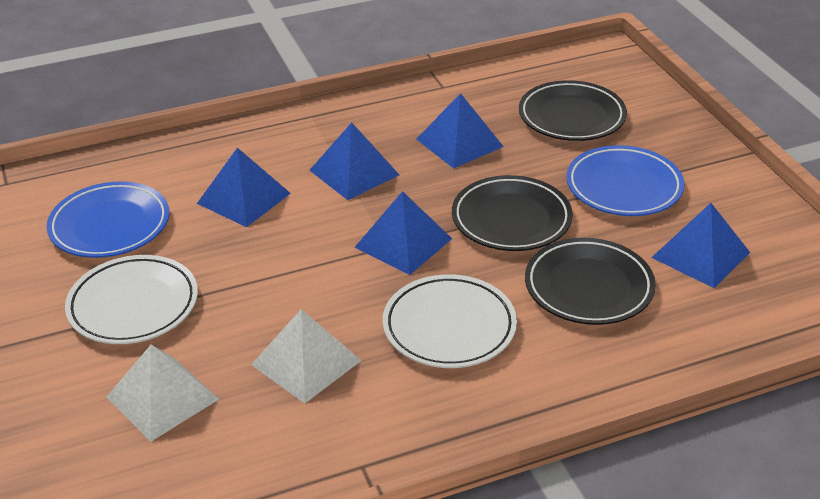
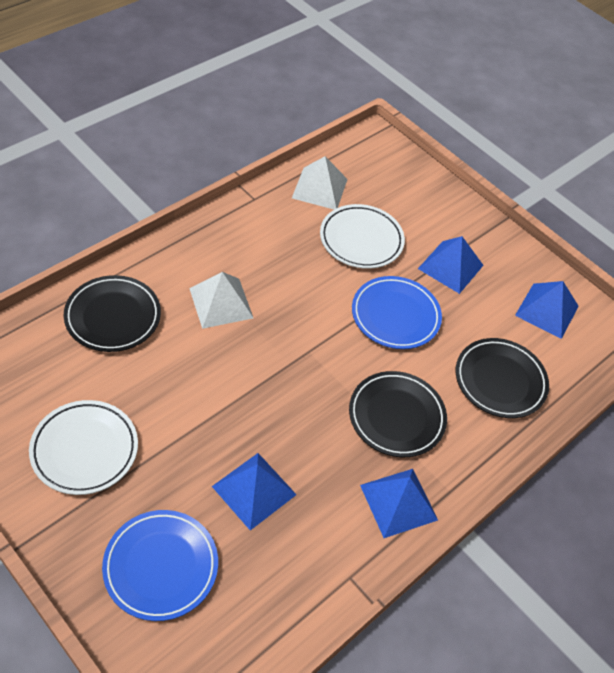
blue pyramid: [197,148,291,227] [309,122,399,200] [354,191,452,275] [416,93,504,169] [651,203,750,288] = 5 -> [212,453,297,530] [360,469,438,538] [418,236,483,294] [515,281,579,339] = 4

